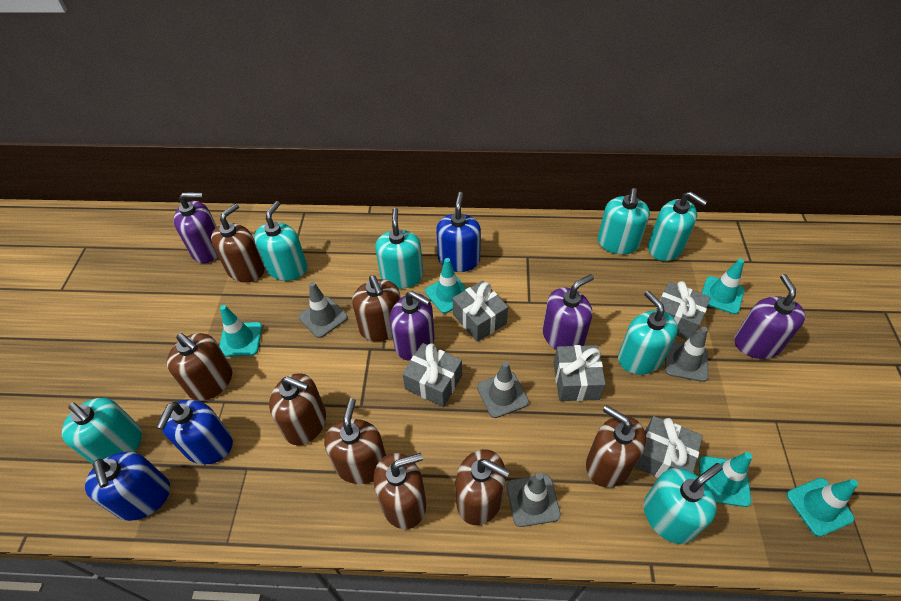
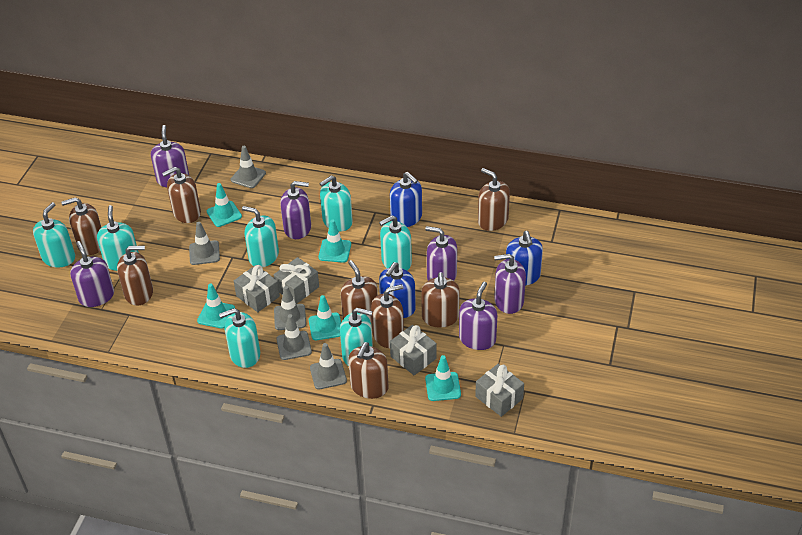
grey gift: [402,343,462,407] [453,281,508,342] [554,345,606,401] [635,416,703,478] [656,281,710,340] = 5 -> [234,265,280,312] [274,257,319,304] [390,325,437,375] [475,364,524,417] = 4
grey traffic cone: [299,282,348,338] [477,361,529,418] [506,473,561,527] [665,327,709,382] = 4 -> [189,222,220,265] [231,146,266,188] [274,286,306,330] [276,314,312,360] [310,343,347,390] = 5
purple soap dispenser: [174,192,218,263] [390,291,435,361] [543,274,594,350] [734,274,805,359] = 4 -> [70,241,114,307] [151,125,189,187] [280,181,311,239] [425,226,457,281] [459,282,497,350] [494,254,526,314] = 6

